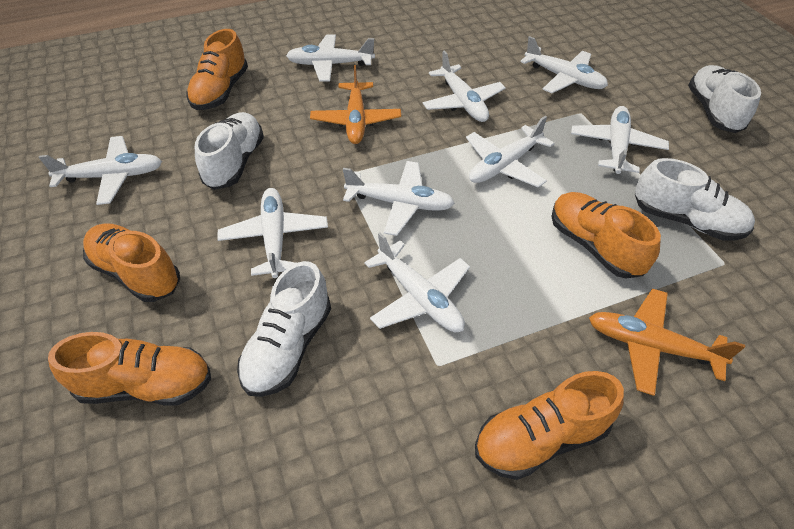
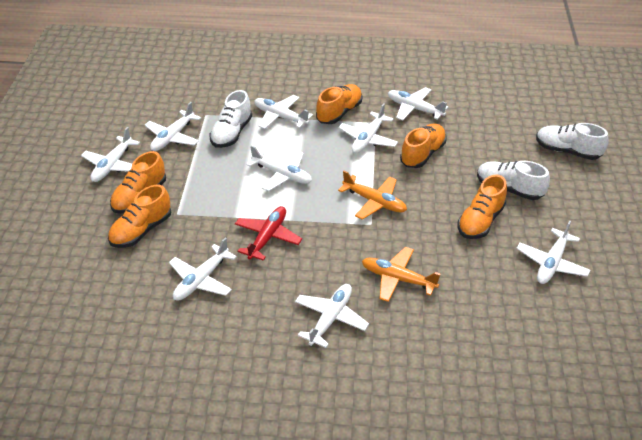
red plane: none = 0 -> [235,206,302,261] = 1
white shoe: [195,112,264,190] [237,261,331,397] [635,158,755,241] [688,65,761,133] = 4 -> [209,90,252,148] [477,161,550,200] [536,123,609,160] = 3

